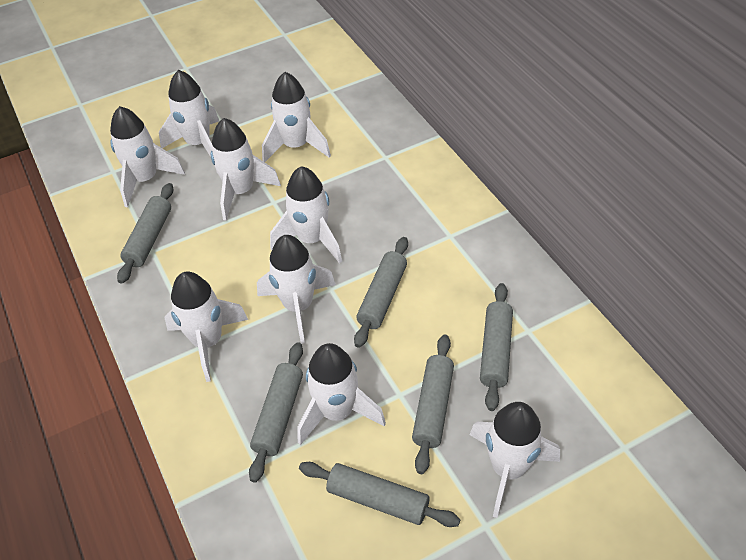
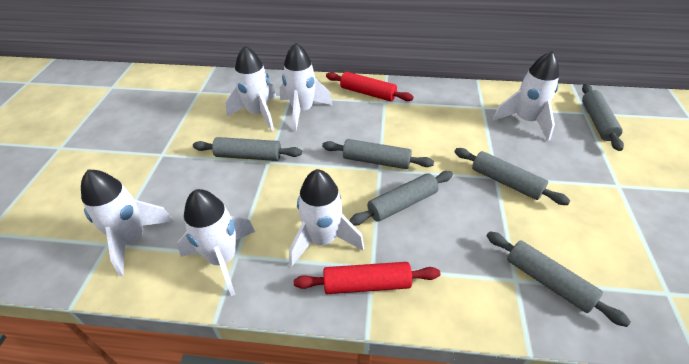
red rolling pin: none = 0 -> [294,262,440,294] [326,72,414,102] = 2
white rocket: [110,106,185,207] [159,70,219,157] [164,272,248,382] [211,118,281,221] [257,235,336,344] [262,72,331,162] [270,166,342,263] [297,343,386,445] [470,402,560,518] = 9 -> [81,169,174,276] [177,189,255,296] [226,46,277,131] [280,42,333,131] [289,169,364,266] [493,51,559,141] = 6

